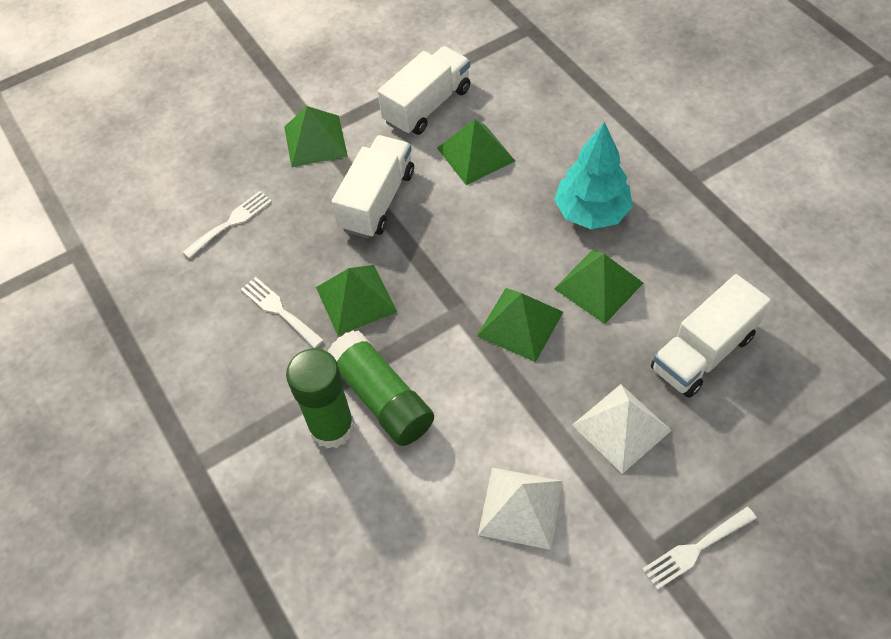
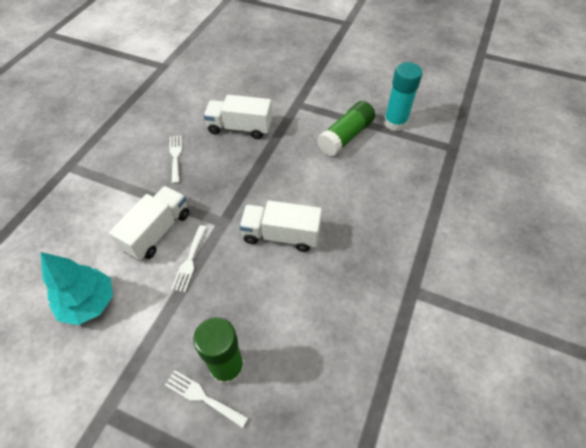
green pyramid: [284,106,348,168] [316,265,397,336] [437,119,515,185] [477,288,563,362] [554,250,643,324] = 5 -> none = 0
turquoise glue stick: none = 0 -> [384,62,422,131] = 1
white pyramid: [478,467,563,550] [572,384,672,474] = 2 -> none = 0

